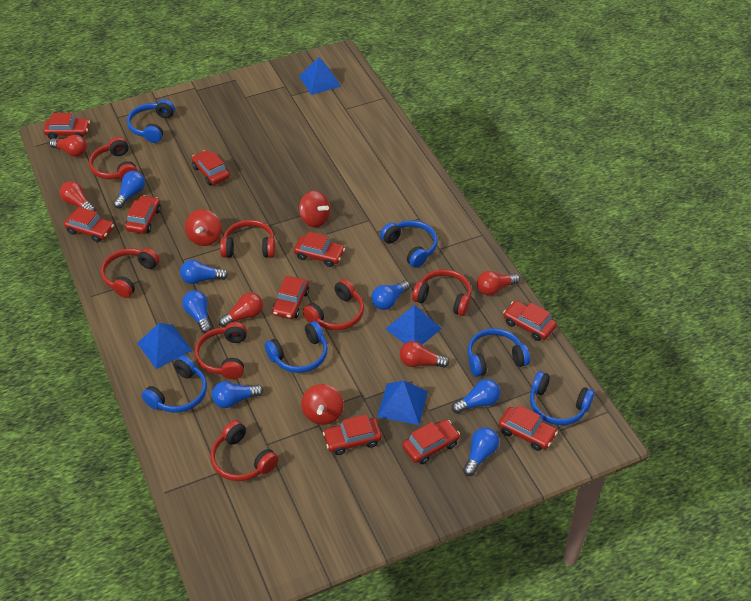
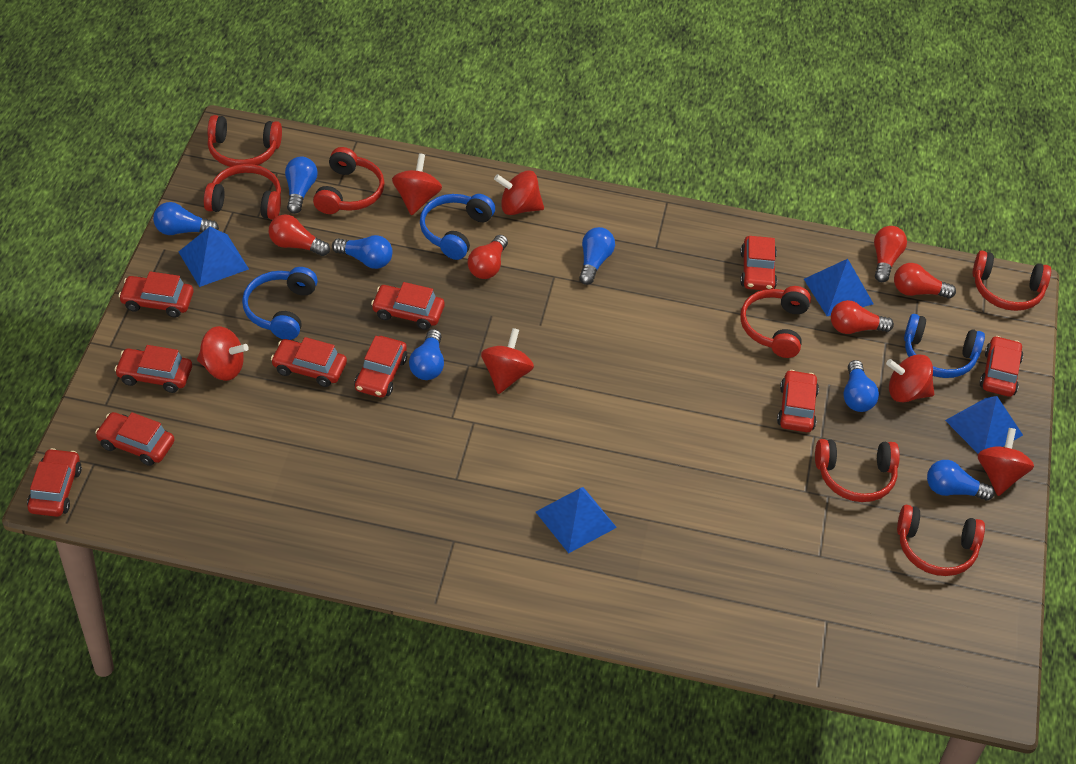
blue headphones: [127,99,175,143] [141,356,207,413] [265,321,328,373] [380,220,438,268] [468,328,530,377] [530,371,595,425] = 6 -> [242,267,318,340] [420,194,495,260] [904,314,985,378] = 3
red spinning top: [185,209,222,246] [299,191,330,227] [301,384,344,425] = 3 -> [197,326,249,381] [392,153,442,215] [481,328,534,394] [494,170,544,215] [886,354,934,402] [977,428,1034,496] = 6

